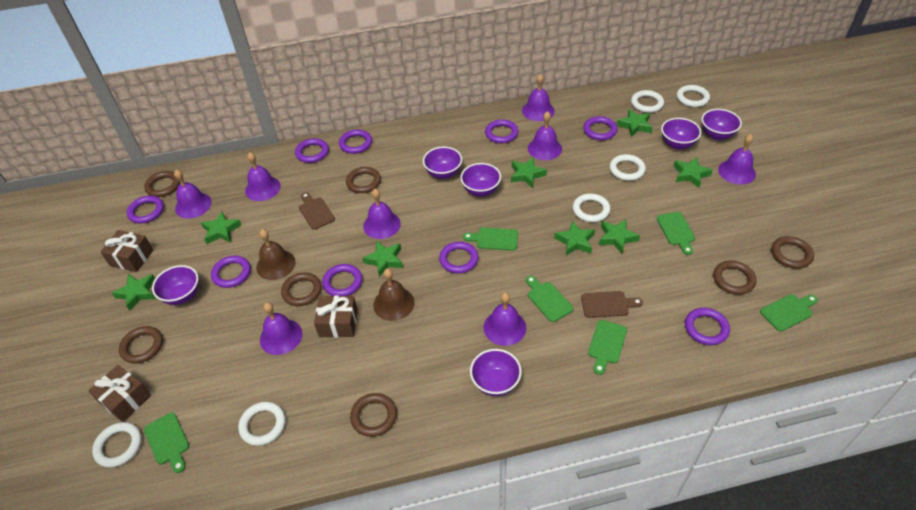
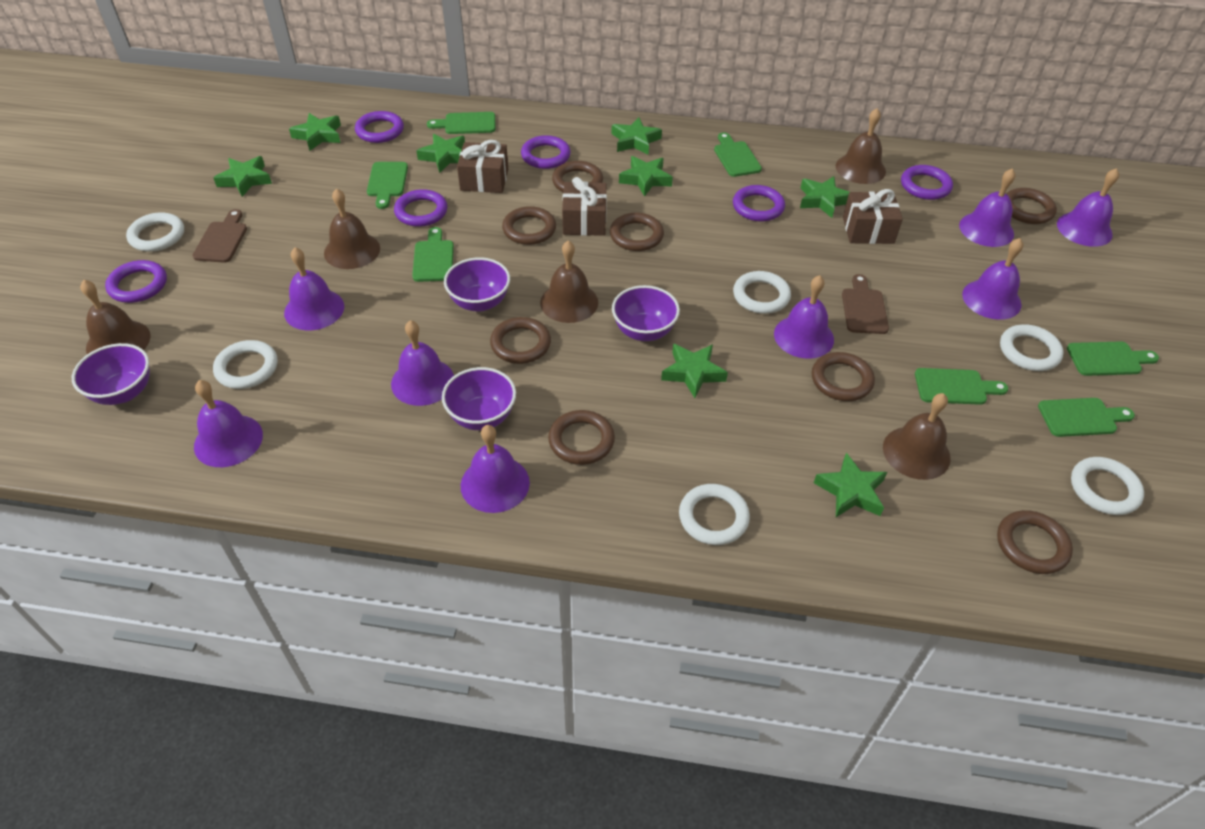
brown bell: [256,229,296,280] [373,269,415,321] = 2 -> [80,280,151,354] [324,188,380,269] [540,241,598,323] [836,108,886,184] [883,393,951,480] = 5
brown ring: [119,326,163,364] [144,171,180,197] [281,272,322,306] [346,167,381,193] [350,393,397,437] [713,260,756,295] [771,236,814,269] = 7 -> [490,317,551,364] [502,206,556,245] [548,410,615,465] [552,161,603,192] [610,213,664,251] [812,352,875,401] [997,510,1073,574] [1006,188,1057,224] = 8
green cutting board: [144,412,189,473] [463,227,518,251] [526,276,574,322] [588,320,627,375] [657,212,695,255] [760,294,818,332] = 6 -> [367,162,408,209] [412,227,454,282] [427,112,495,134] [714,132,762,177] [915,368,1008,405] [1038,398,1135,437] [1067,341,1159,376] = 7
purple bowl: [152,265,199,305] [423,146,462,179] [460,163,501,196] [470,349,522,396] [661,118,701,150] [701,109,742,140] = 6 -> [72,343,150,405] [442,367,516,430] [444,257,510,312] [612,285,680,341] = 4
purple ring: [127,196,164,224] [211,256,251,288] [295,138,329,163] [322,264,362,296] [339,129,372,154] [439,242,479,274] [485,119,518,143] [583,116,617,140] [685,308,730,345] = 9 -> [105,260,167,303] [355,111,404,143] [394,189,448,227] [521,135,571,169] [733,185,785,221] [901,165,953,200] = 6

